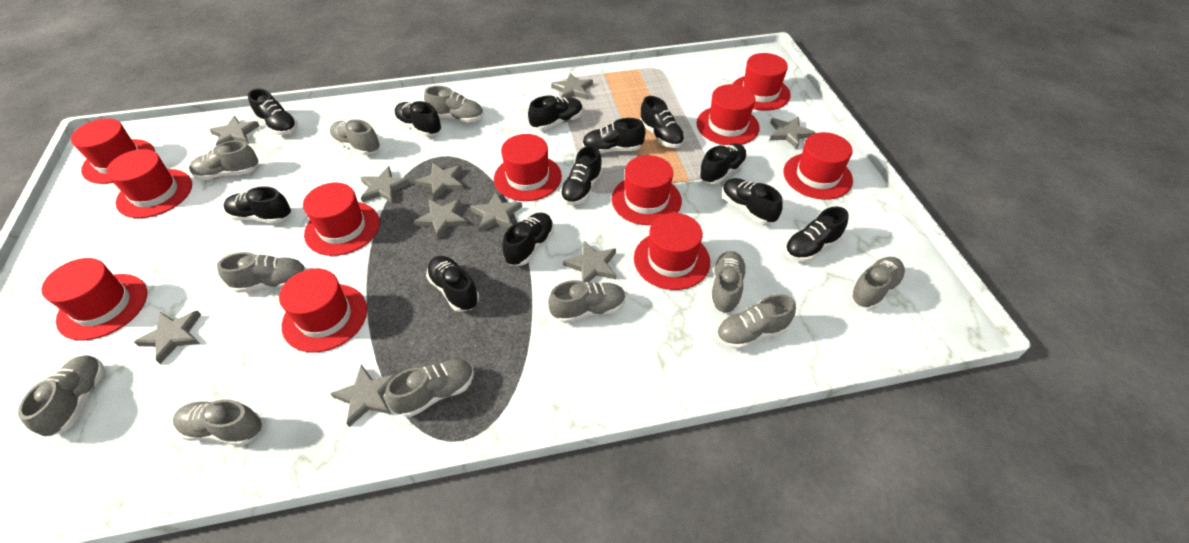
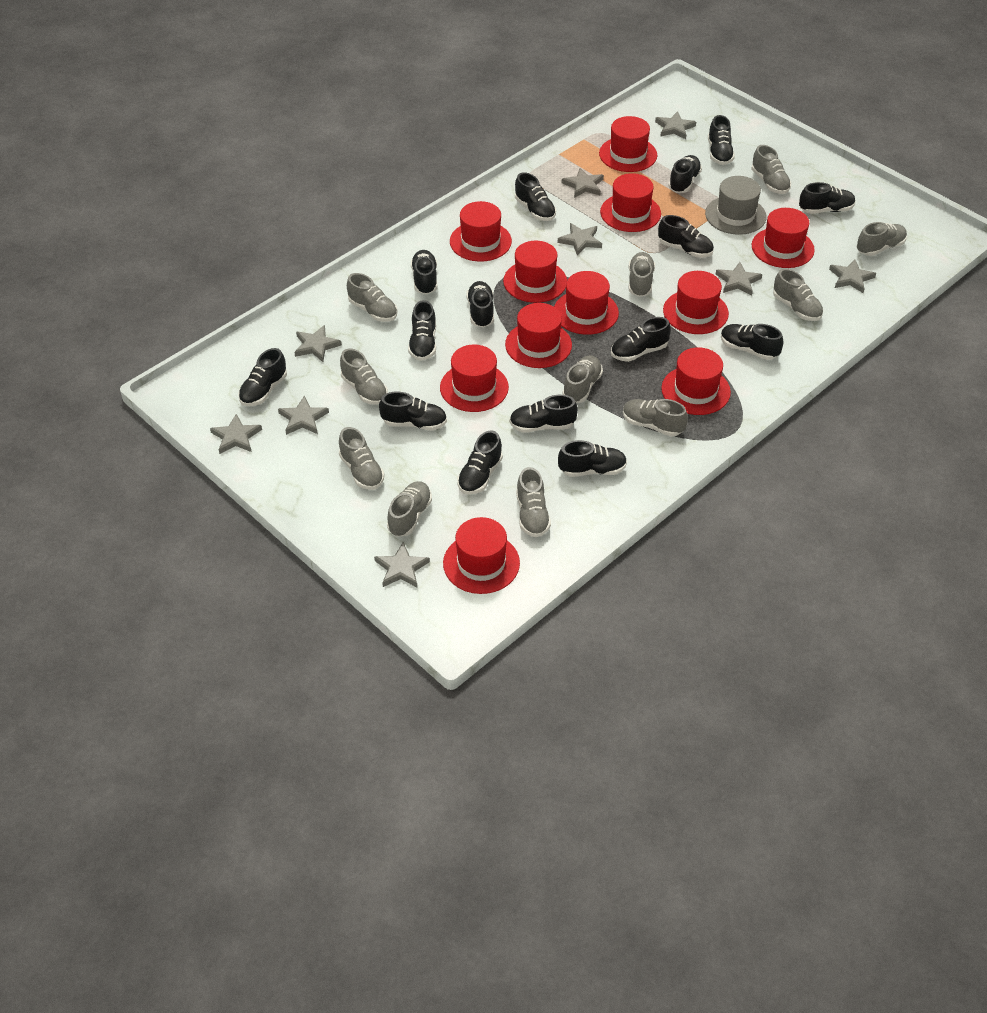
black shoe: [223,186,291,224] [248,88,298,135] [394,101,442,137] [426,256,479,312] [502,212,554,266] [528,96,583,130] [560,145,603,205] [582,118,645,154] [640,96,685,148] [699,143,747,184] [722,178,783,224] [785,207,849,262] = 12 -> [238,348,287,406] [379,392,447,431] [408,300,436,361] [411,250,437,294] [457,430,503,494] [466,281,494,328] [509,395,578,433] [515,172,556,221] [558,440,627,477] [611,317,671,362] [658,215,714,258] [668,155,702,193] [708,115,735,165] [721,324,783,360] [799,182,855,214] = 15
grey hat: none = 0 -> [705,176,767,235] = 1
grey star: [134,310,201,364] [209,116,260,146] [330,365,397,427] [360,166,410,203] [414,199,467,239] [415,163,464,200] [470,192,522,232] [551,73,593,100] [563,241,616,282] [770,116,816,149] = 10 -> [210,414,262,454] [278,396,329,435] [294,325,342,362] [374,542,430,587] [558,223,602,256] [562,168,604,198] [655,111,696,139] [716,262,762,296] [829,259,876,293] = 9

